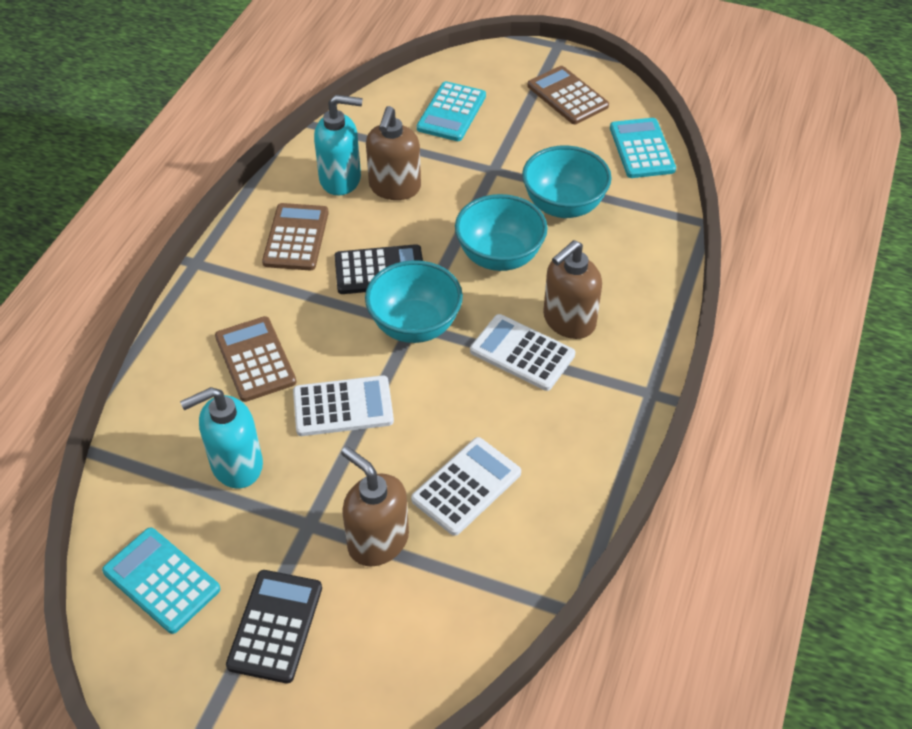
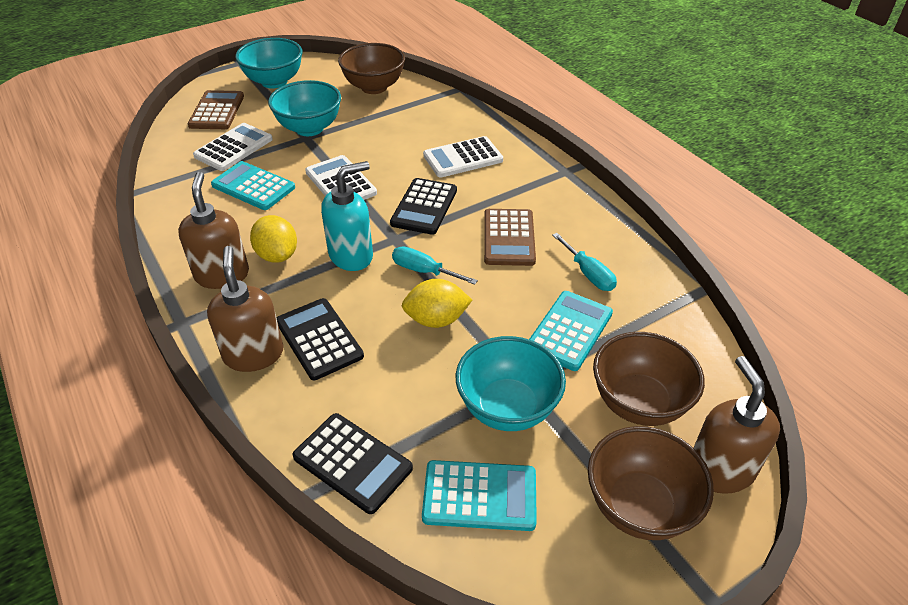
black calculator: [226,570,322,684] [335,244,423,294] = 2 -> [277,298,364,380] [292,413,413,514] [390,178,457,235] = 3
brown bowl: none = 0 -> [338,43,405,94] [588,426,714,540] [593,332,705,426] = 3
brown calculator: [215,316,296,402] [262,203,329,270] [527,66,609,124] = 3 -> [188,90,244,129] [484,209,536,266] = 2
turquoise screwdriver: none = 0 -> [392,246,478,285] [552,233,617,291] = 2
turquoise soap dispenser: [180,387,263,489] [314,95,363,196] = 2 -> [321,161,373,271] = 1
yellow lemon: none = 0 -> [250,215,297,263] [402,279,472,328] = 2

